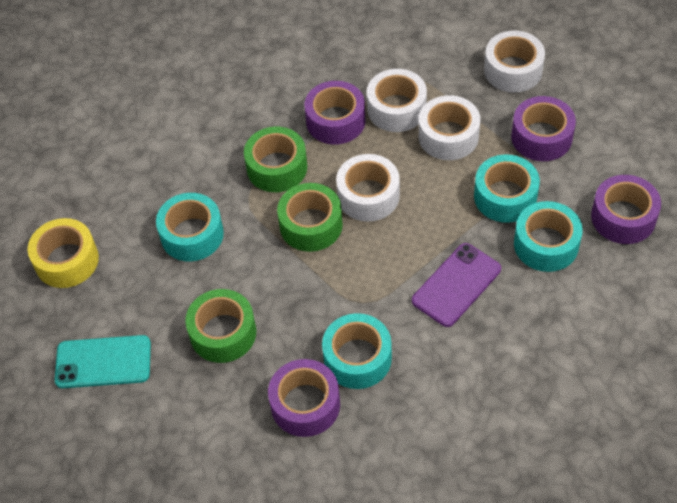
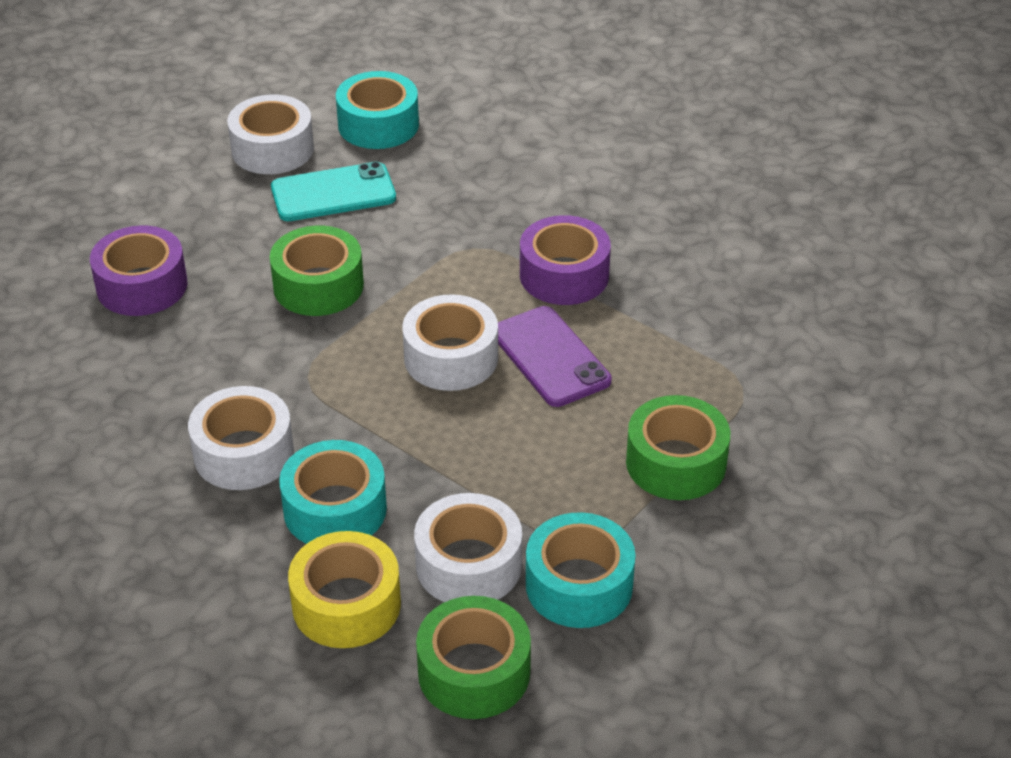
purple tape: [268,359,340,437] [304,81,365,145] [511,96,576,161] [591,175,661,244] = 4 -> [90,225,187,316] [520,215,611,305] = 2
turquoise tape: [156,193,224,261] [322,313,392,389] [474,154,540,223] [514,201,583,272] = 4 -> [279,440,387,544] [336,71,419,149] [526,512,636,628] = 3

